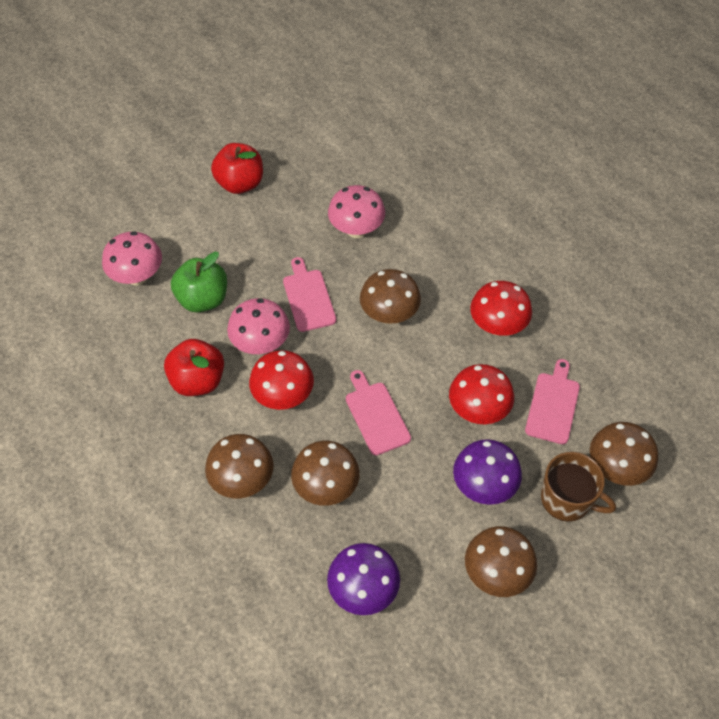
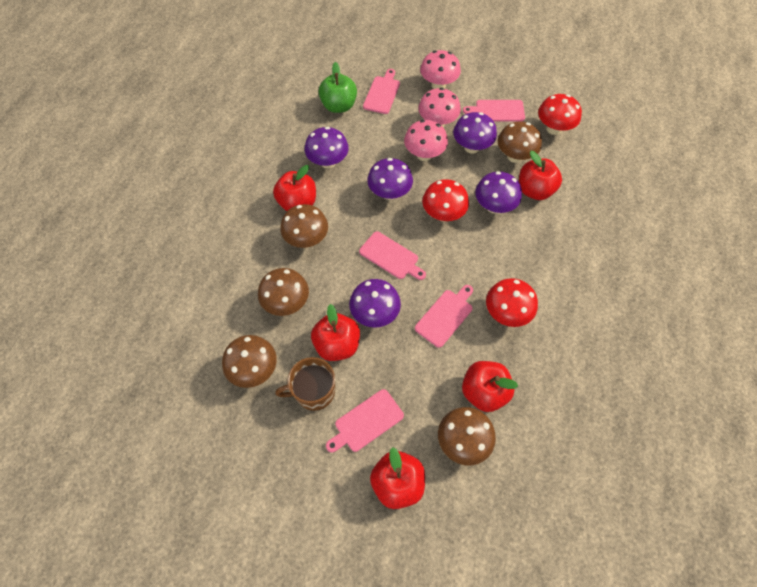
pink cutting board: [283,257,336,332] [346,370,411,455] [525,359,580,444] = 3 -> [326,389,404,453] [359,231,426,280] [363,69,400,114] [415,285,473,348] [463,100,525,121] = 5
purple mushroom: [327,543,400,615] [453,439,522,505] = 2 -> [305,127,349,169] [349,279,401,328] [367,158,413,200] [453,112,497,153] [475,171,522,214] = 5
red apple: [164,339,224,396] [211,143,263,194] = 2 -> [273,165,316,211] [311,304,360,361] [370,447,425,509] [462,361,518,412] [519,151,562,200] = 5

